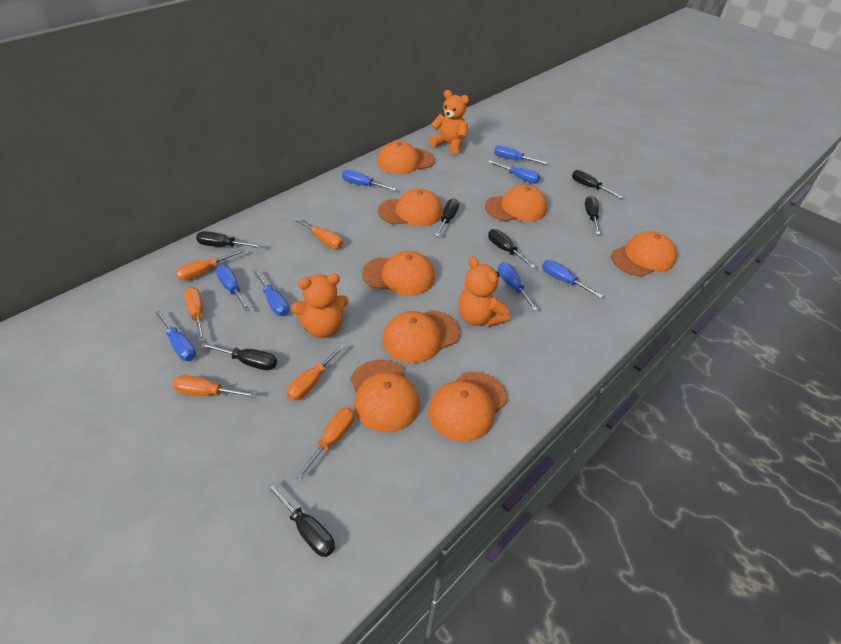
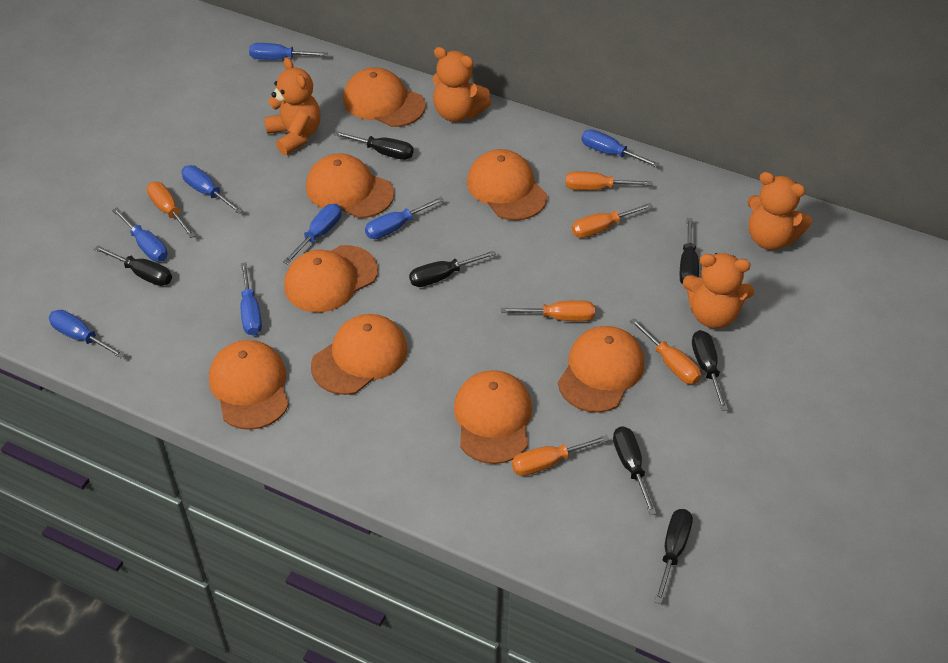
orange teddy bear: [291,274,348,338] [429,90,469,154] [458,256,510,327] = 3 -> [264,58,320,155] [432,47,491,122] [683,253,754,328] [747,172,812,250] = 4

